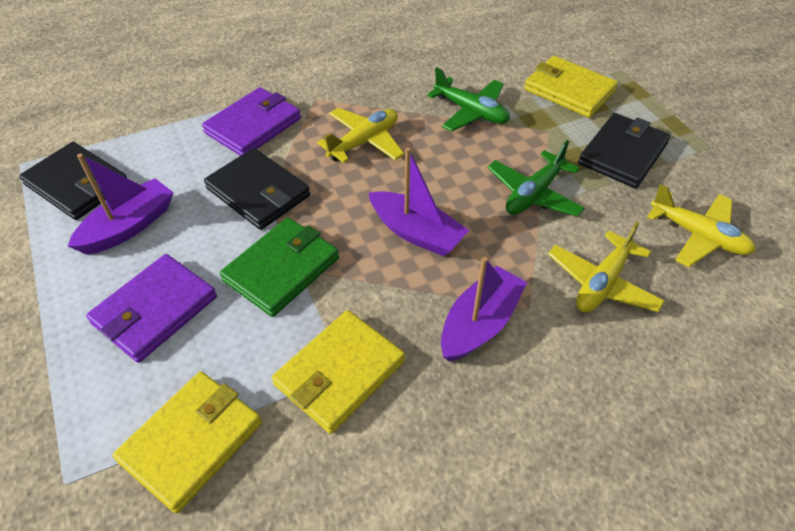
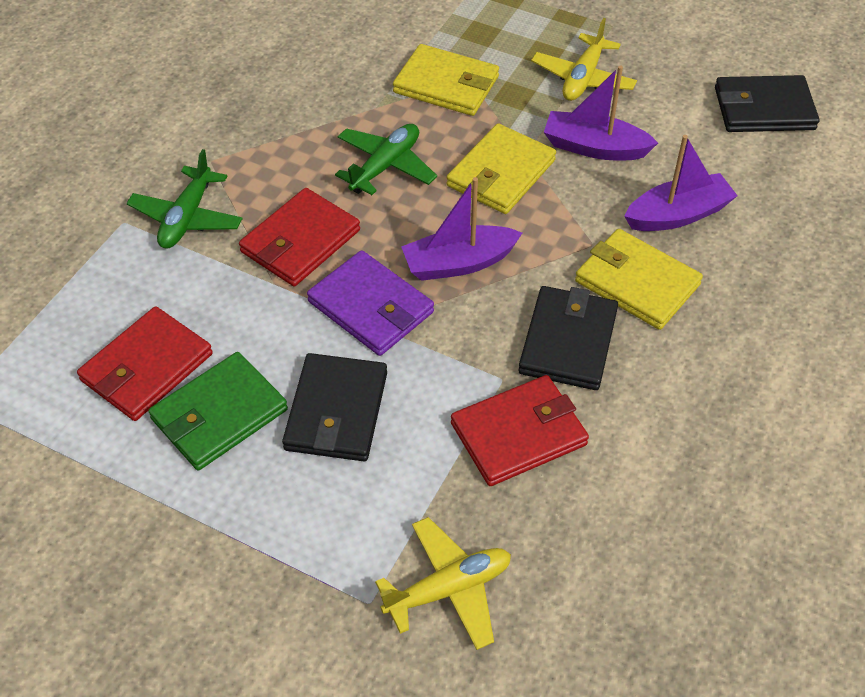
purple wallet: [86,254,217,363] [202,87,301,156] = 2 -> [307,250,434,356] = 1
red wallet: none = 0 -> [77,306,213,421] [239,188,360,286] [451,375,589,486] = 3
yellow plane: [317,108,404,163] [548,221,665,313] [647,184,755,267] = 3 -> [375,517,511,650] [531,18,637,101] = 2

